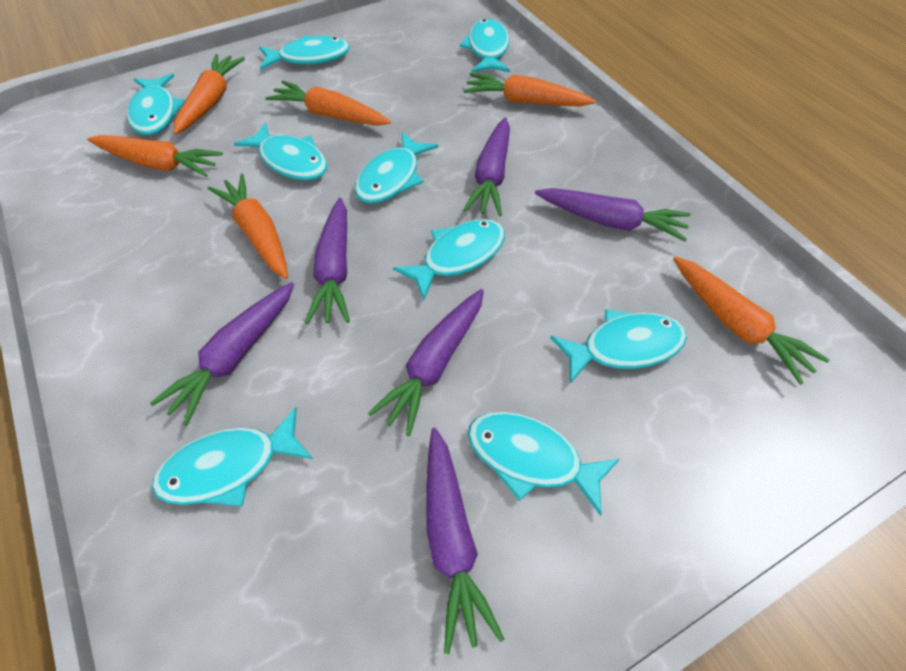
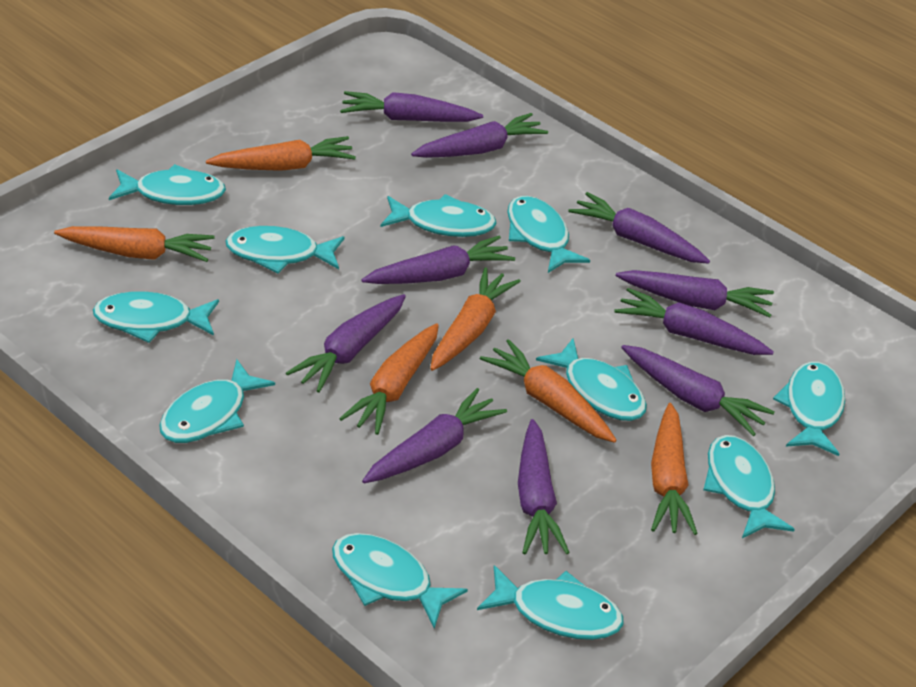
purple carrot: [150,282,294,426] [305,198,350,324] [368,289,484,436] [426,428,504,654] [463,117,510,216] [535,188,691,241] = 6 -> [286,294,406,392] [340,91,483,122] [361,236,515,284] [362,388,507,483] [411,113,548,158] [518,419,570,554] [568,192,710,264] [615,288,774,355] [616,270,774,318] [621,345,775,436] = 10
turquoise fish: [127,73,186,135] [152,407,313,507] [234,122,328,180] [259,35,350,69] [355,132,438,204] [393,219,505,300] [459,19,510,72] [468,412,620,516] [550,309,687,383] = 9 -> [93,291,219,343] [109,164,226,205] [159,359,275,443] [225,226,344,273] [332,533,468,629] [381,194,497,237] [477,565,624,640] [507,196,590,273] [536,338,647,421] [703,435,795,538] [773,362,845,456] = 11

